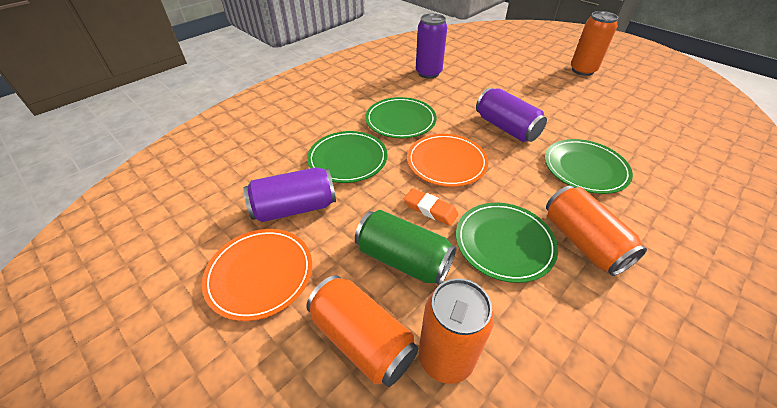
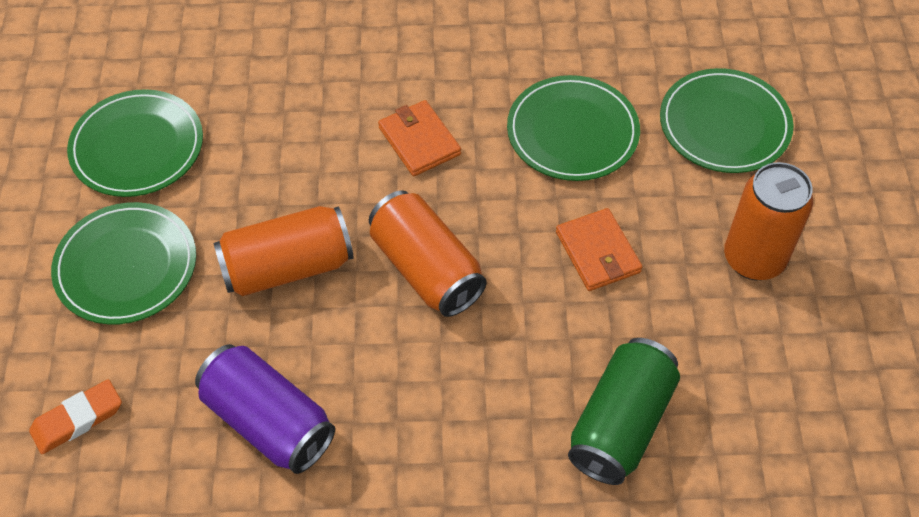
orange can: [306,275,418,387] [419,278,494,384] [546,186,647,276] [571,11,619,76] = 4 -> [213,206,354,296] [369,191,487,317] [724,162,813,280] = 3
orange plate: [202,229,312,321] [407,134,488,187] = 2 -> none = 0
orange wallet: none = 0 -> [378,100,461,176] [556,208,642,291] = 2
purple can: [243,167,336,222] [416,13,447,79] [476,87,547,142] = 3 -> [195,344,335,474] = 1

